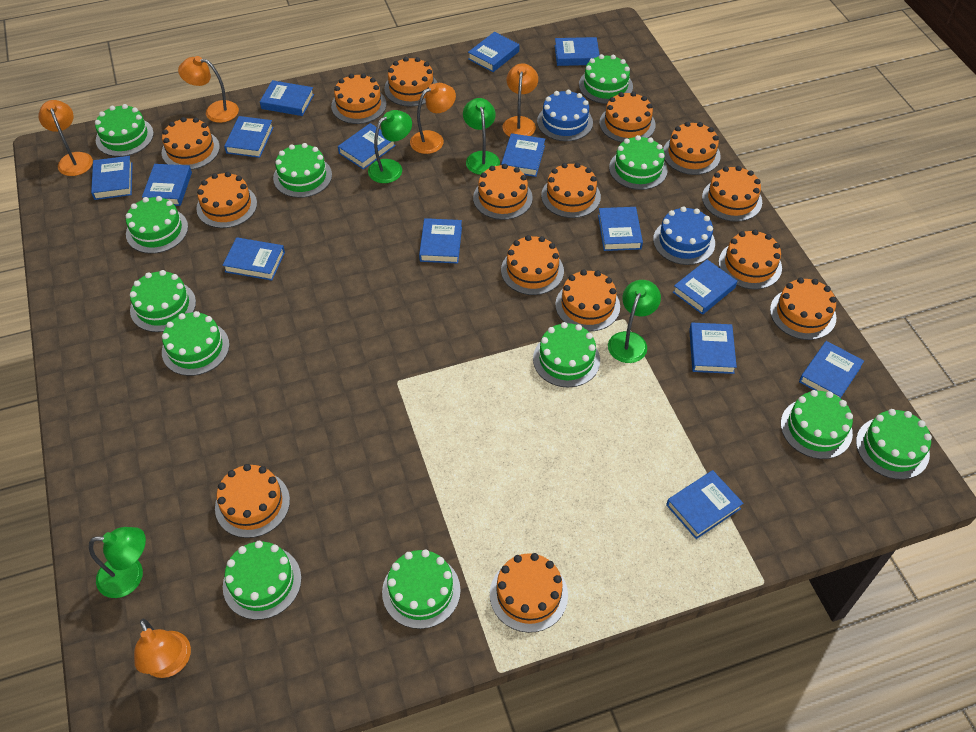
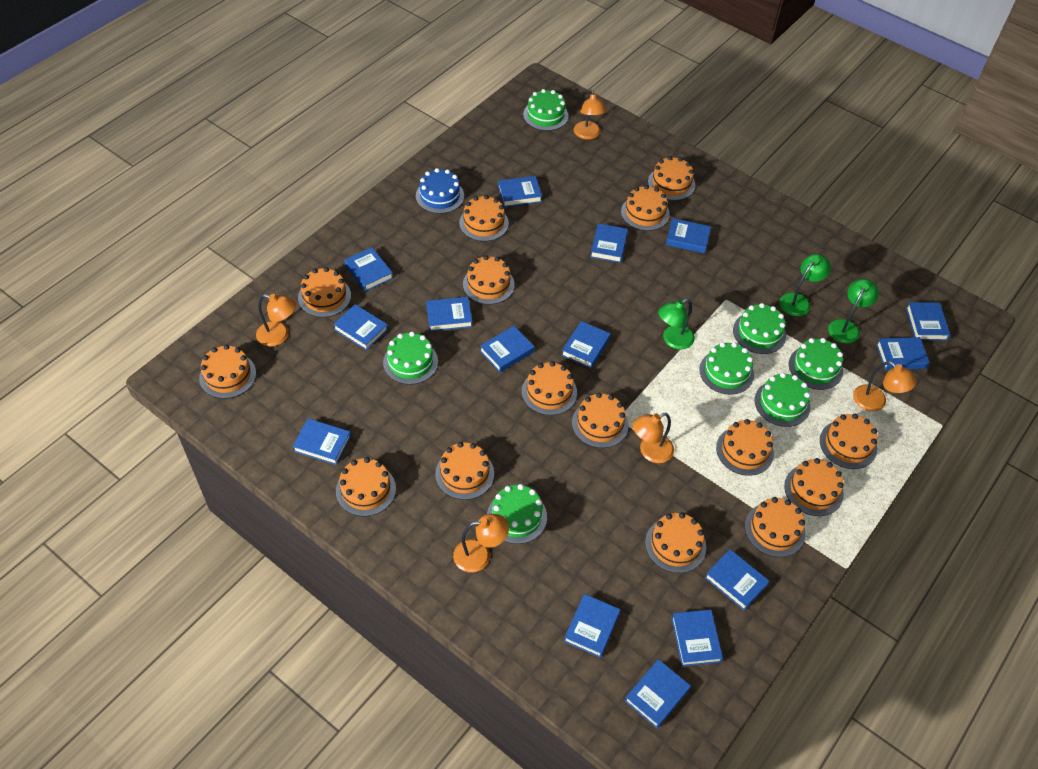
blue cake: [537,90,593,141] [653,206,715,265] = 2 -> [416,168,464,214] = 1
green cake: [95,104,154,157] [126,196,188,254] [130,270,196,332] [162,311,230,376] [223,541,302,620] [273,143,332,198] [382,549,461,629] [533,322,600,387] [579,54,633,104] [609,135,668,190] [781,390,853,459] [856,409,932,479] = 12 -> [383,332,438,385] [487,484,547,544] [523,89,569,131] [699,342,754,395] [733,303,786,354] [755,373,810,427] [789,338,843,390] = 7
green lamp: [89,527,146,598] [368,110,412,183] [463,98,500,175] [608,280,661,363] = 4 -> [658,299,695,350] [780,254,831,316] [828,279,879,344] = 3

